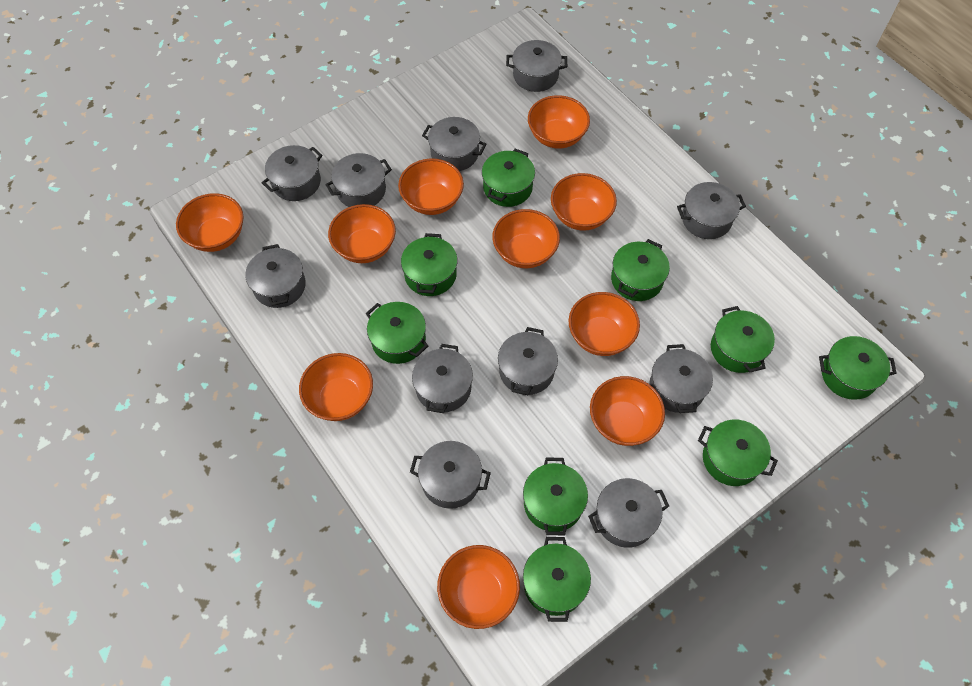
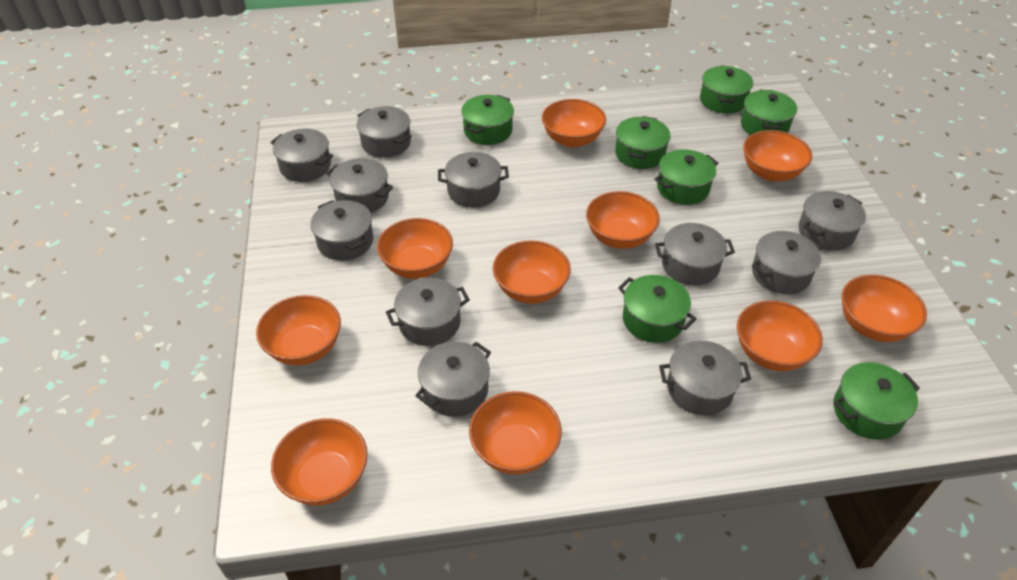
green pot: [366,302,428,364] [401,233,457,296] [482,149,535,207] [523,457,588,536] [523,537,591,622] [611,239,670,301] [698,420,778,486] [711,306,775,373] [819,336,897,400] = 9 -> [461,95,514,145] [615,116,671,169] [618,275,697,343] [655,149,718,205] [700,65,753,114] [741,90,797,135] [833,362,920,440] = 7

